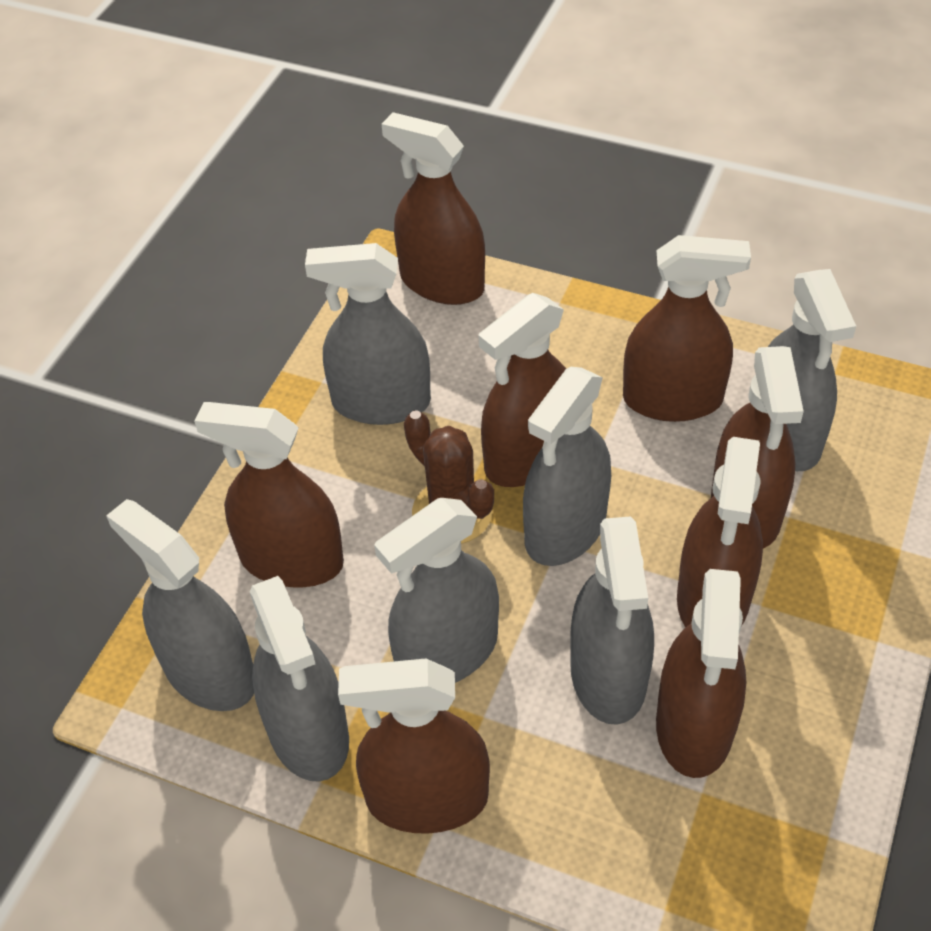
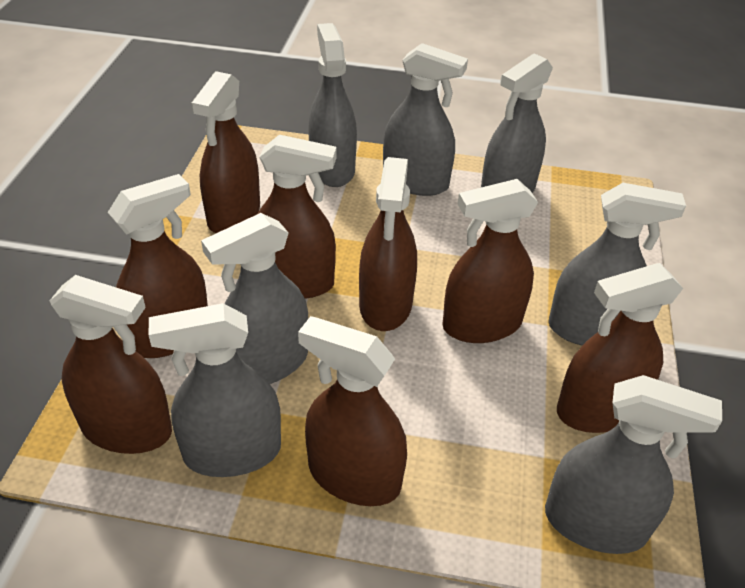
brown cactus: [404,410,494,544] = 1 -> none = 0

